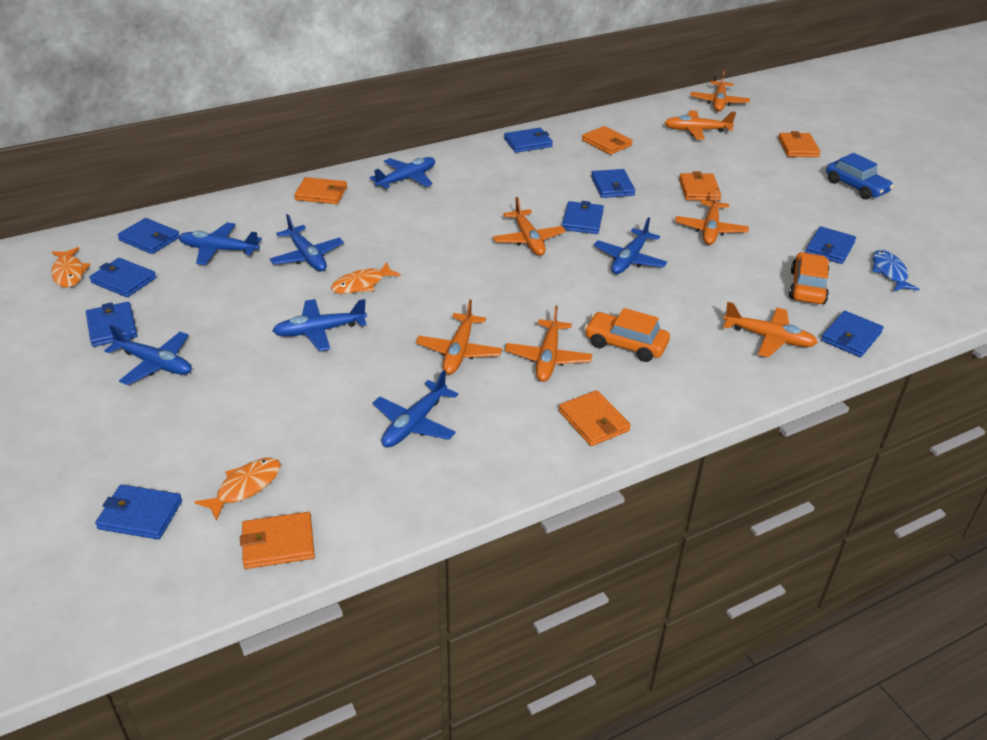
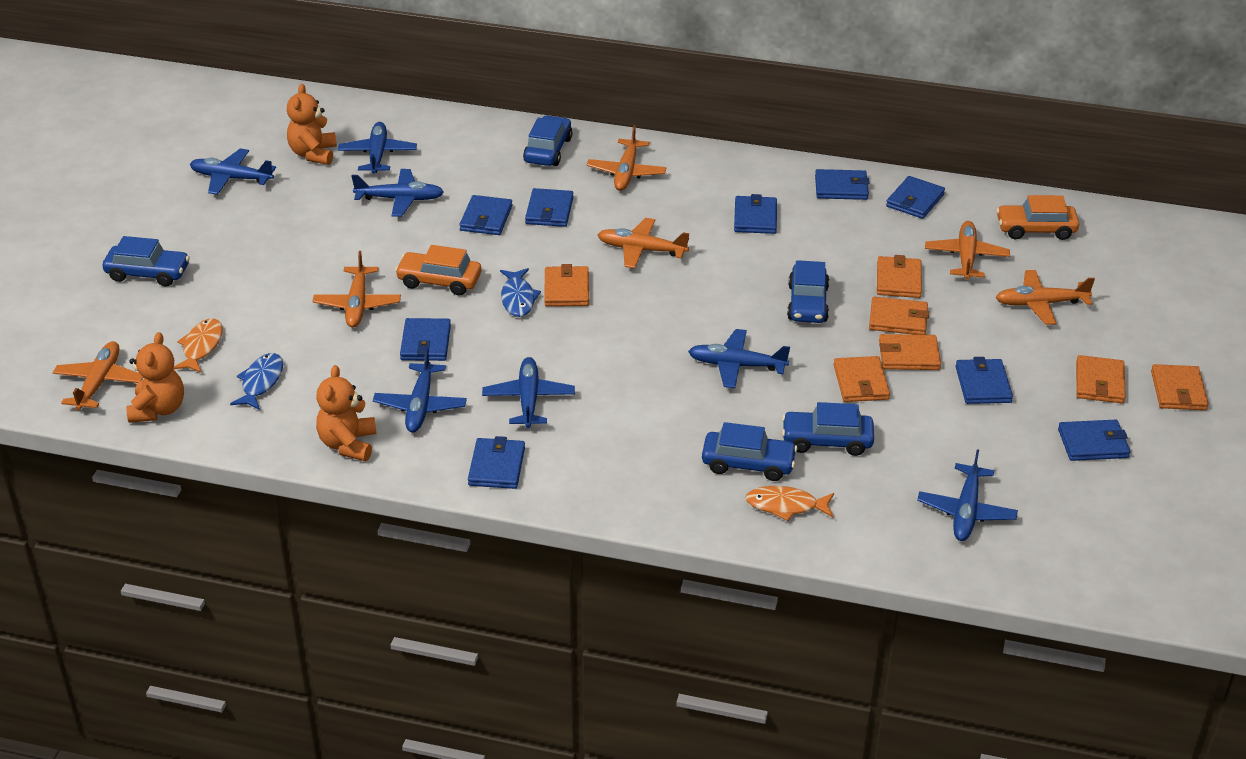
blue car: [826,153,894,199] = 1 -> [103,236,190,286] [523,115,572,166] [702,422,797,481] [782,402,874,456] [787,260,829,323] = 5
blue fish: [872,250,919,291] = 1 -> [230,353,283,410] [500,268,541,317] = 2
orange fish: [51,247,90,287] [194,458,281,521] [331,262,401,294] = 3 -> [173,318,223,373] [745,486,834,521] = 2
orange plane: [416,299,502,375] [493,197,566,256] [505,306,592,382] [664,111,736,140] [675,188,749,245] [690,70,750,111] [723,302,818,358] = 7 -> [53,341,144,410] [312,251,401,328] [587,125,666,191] [598,218,689,268] [925,221,1010,280] [995,270,1095,325] = 6
orange teddy bear: none = 0 -> [126,332,184,423] [287,84,337,165] [316,365,376,461] = 3
orange wallet: [240,512,315,569] [294,177,347,204] [559,390,631,446] [582,126,633,155] [679,171,721,201] [778,131,821,157] = 6 -> [544,264,589,306] [834,356,890,402] [869,297,929,335] [877,255,922,298] [879,334,941,370] [1076,355,1126,404] [1151,364,1209,410] = 7

